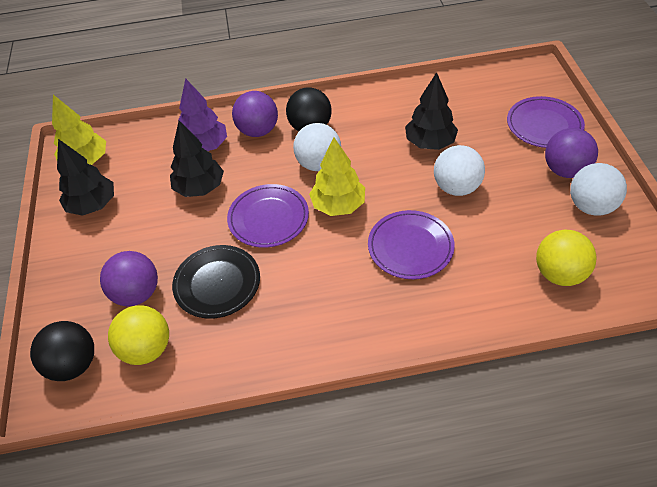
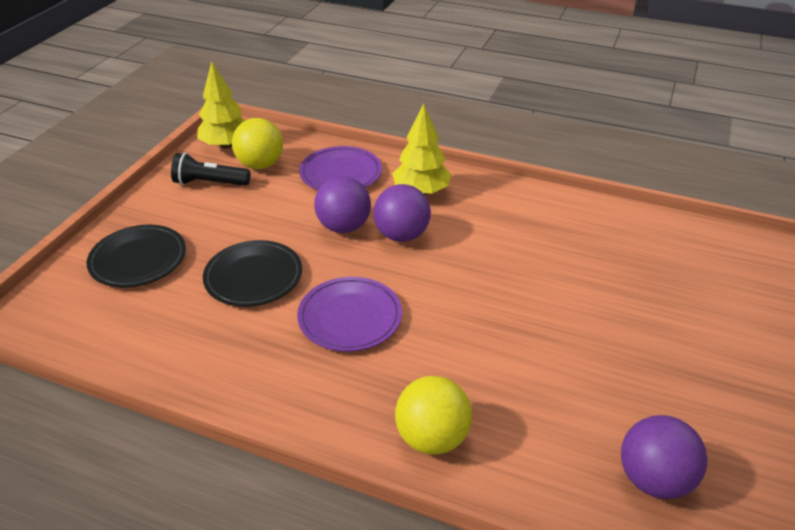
black ball: [30,321,94,381] [286,87,332,131] = 2 -> none = 0
black flashlight: none = 0 -> [171,153,250,186] = 1
black plate: [172,245,260,319] = 1 -> [87,225,186,288] [203,240,302,307] = 2
black tree: [57,139,114,216] [170,121,224,197] [405,72,458,150] = 3 -> none = 0
purple plate: [227,184,309,248] [368,210,455,279] [507,96,585,148] = 3 -> [297,277,402,352] [299,146,382,190] = 2
purple tree: [178,78,227,151] = 1 -> none = 0
white ball: [293,123,341,171] [434,145,485,196] [570,163,627,216] = 3 -> none = 0

